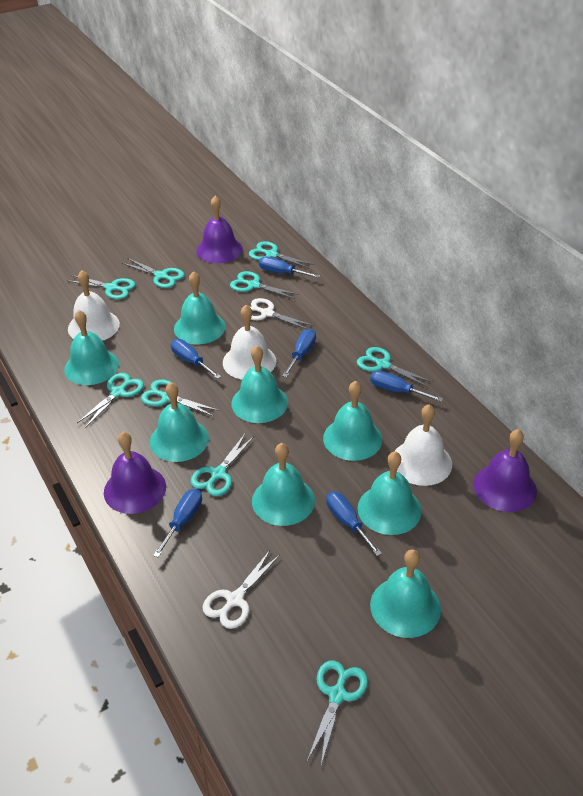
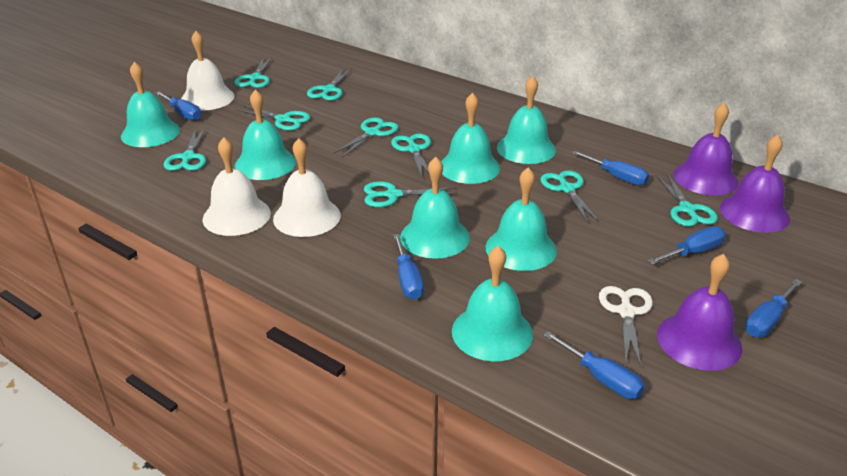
turquoise bell: [64,310,119,385] [150,382,209,462] [174,271,225,344] [231,345,288,423] [252,443,315,526] [323,381,382,461] [357,451,422,535] [370,549,441,638] = 8 -> [121,62,180,147] [234,90,296,180] [400,157,470,259] [441,93,500,184] [452,246,533,361] [485,167,557,271] [497,76,556,164] = 7
white scissors: [202,550,280,629] [250,298,314,329] = 2 -> [599,286,653,366] = 1

